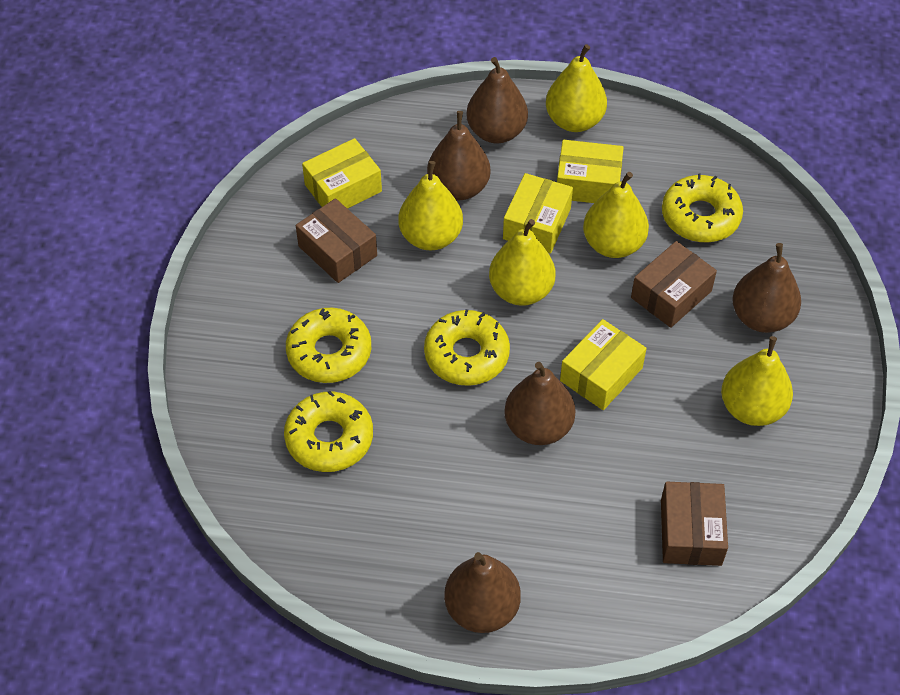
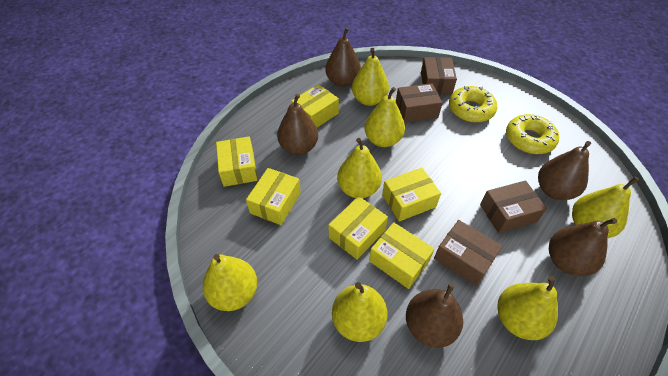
brown box: [296,198,377,283] [631,241,717,328] [661,482,728,566] = 3 -> [396,83,442,123] [421,57,457,95] [434,220,502,286] [480,180,547,233] = 4
yellow box: [302,138,382,209] [503,173,573,254] [557,140,624,203] [560,319,647,410] = 4 -> [216,137,258,187] [246,168,301,225] [291,84,339,128] [328,196,388,260] [369,222,434,289] [382,168,441,221] = 6
yellow donut: [284,390,373,472] [286,308,371,383] [424,309,510,386] [662,174,743,242] = 4 -> [449,86,497,122] [506,114,559,154] = 2
yellow pear: [398,161,463,250] [489,219,556,306] [546,44,607,132] [583,172,649,258] [721,336,793,426] = 5 -> [203,254,257,311] [332,282,388,342] [337,138,382,198] [352,48,389,106] [365,87,405,147] [497,276,558,340] [572,176,639,238] = 7

